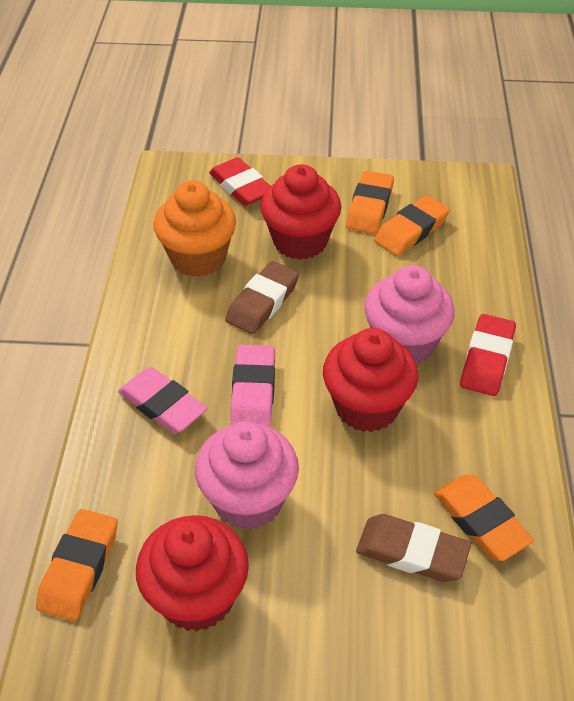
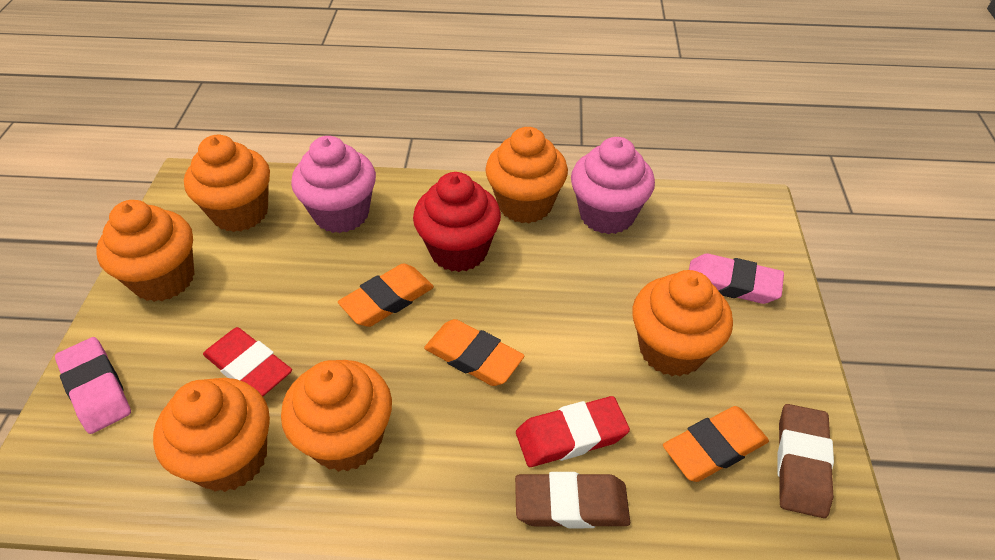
orange cupcake: [154,181,236,277] = 1 -> [96,200,194,302] [153,378,270,492] [184,135,270,232] [281,360,392,472] [485,127,568,223] [632,270,733,377] = 6
orange eraser: [36,509,118,621] [346,171,394,234] [374,195,450,256] [434,475,534,561] = 4 -> [338,263,434,327] [424,319,524,386] [663,406,769,482] = 3
red cupcake: [136,515,249,632] [260,164,341,260] [323,328,418,432] = 3 -> [413,172,501,272] = 1

